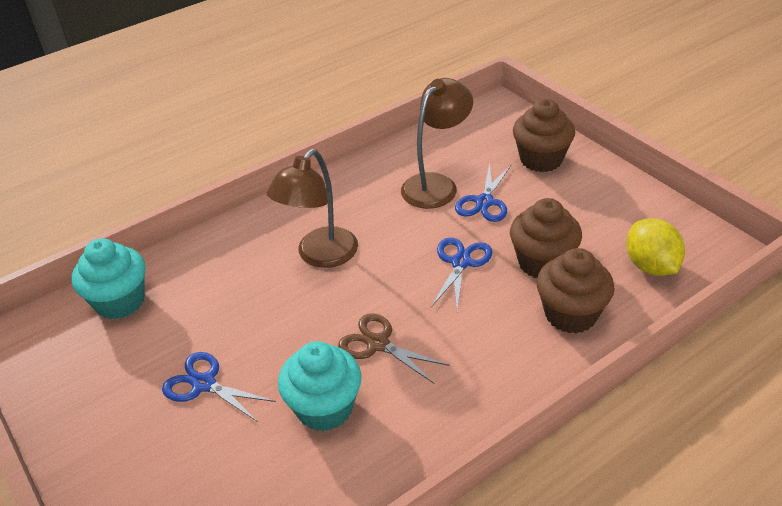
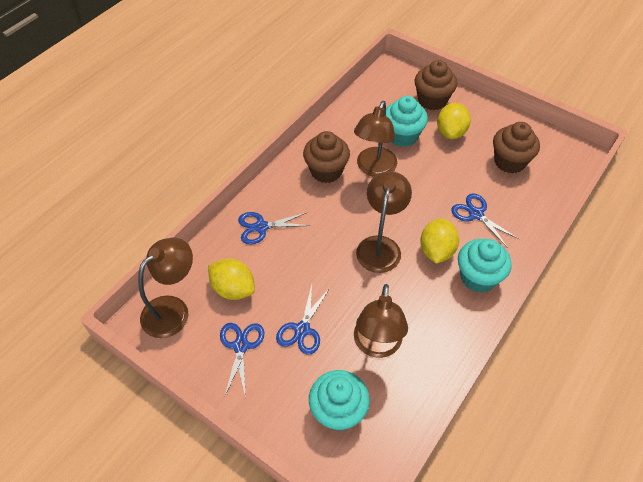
blue scissors: [162,352,276,422] [431,237,492,310] [455,163,511,222] = 3 -> [220,323,265,398] [238,212,311,244] [276,285,330,355] [451,193,519,248] = 4
brown lamp: [267,149,358,268] [401,78,473,209] = 2 -> [138,237,193,338] [354,101,397,177] [354,284,408,358] [356,171,412,273] = 4
brown scissors: [338,313,450,383] = 1 -> none = 0
turquoise cupcake: [72,238,145,319] [278,341,361,431] = 2 -> [309,370,370,431] [386,96,428,147] [458,239,512,293] = 3
yellow lemon: [626,218,685,276] = 1 -> [208,259,255,300] [420,218,459,264] [437,103,471,139] = 3

